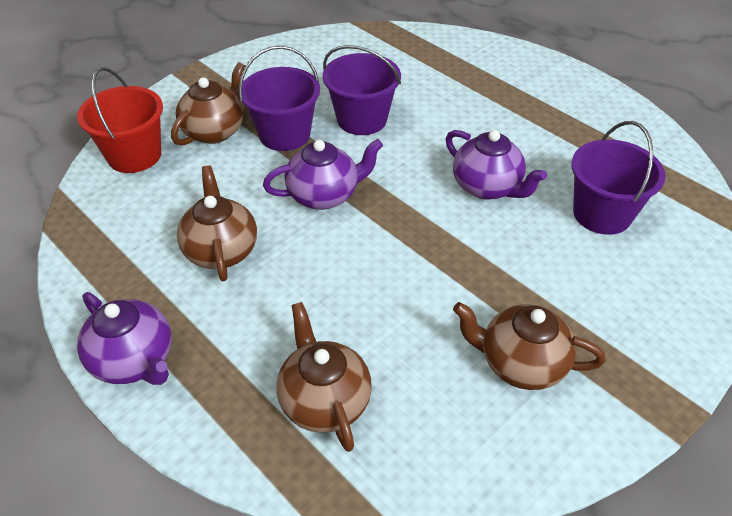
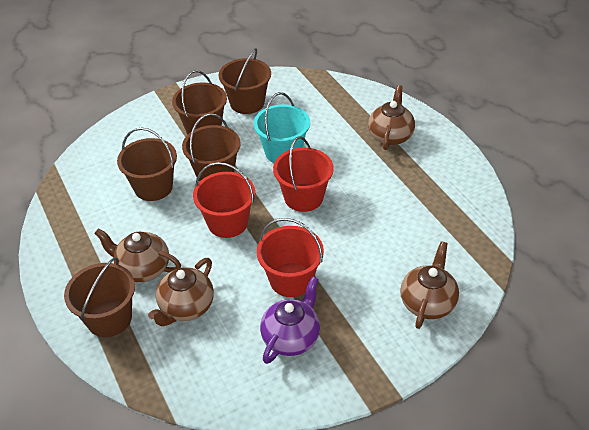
brown bucket: none = 0 -> [64,257,135,337] [117,127,177,201] [172,70,227,134] [182,113,241,182] [219,48,271,114] = 5
purple bucket: [239,46,320,151] [323,45,401,135] [571,121,666,235] = 3 -> none = 0
purple teapot: [77,292,172,385] [263,139,383,210] [446,130,547,200] = 3 -> [260,276,320,364] = 1
red bucket: [77,67,163,173] = 1 -> [193,162,255,238] [257,218,324,297] [273,137,334,212] = 3
turquoise bucket: none = 0 -> [254,92,310,163] = 1

